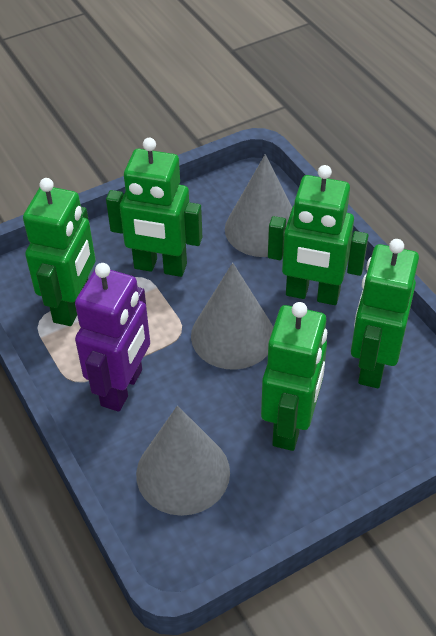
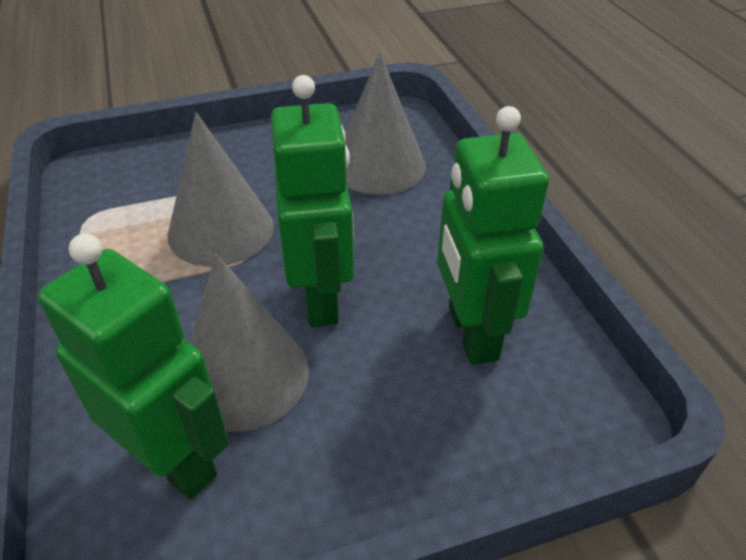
green robot: [23,178,96,326] [106,138,202,277] [261,302,327,451] [268,165,369,305] [351,239,419,388] = 5 -> [38,234,229,500] [271,75,354,327] [437,106,549,365] = 3
purple robot: [75,263,150,412] = 1 -> none = 0

